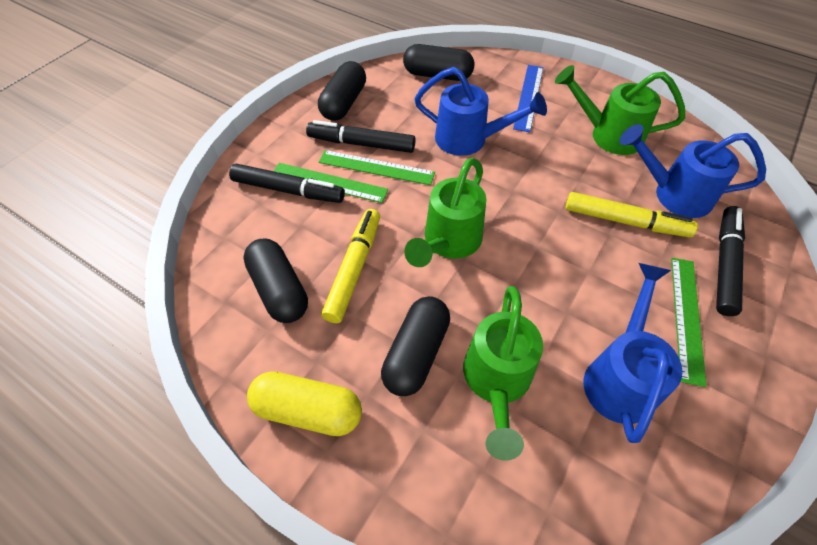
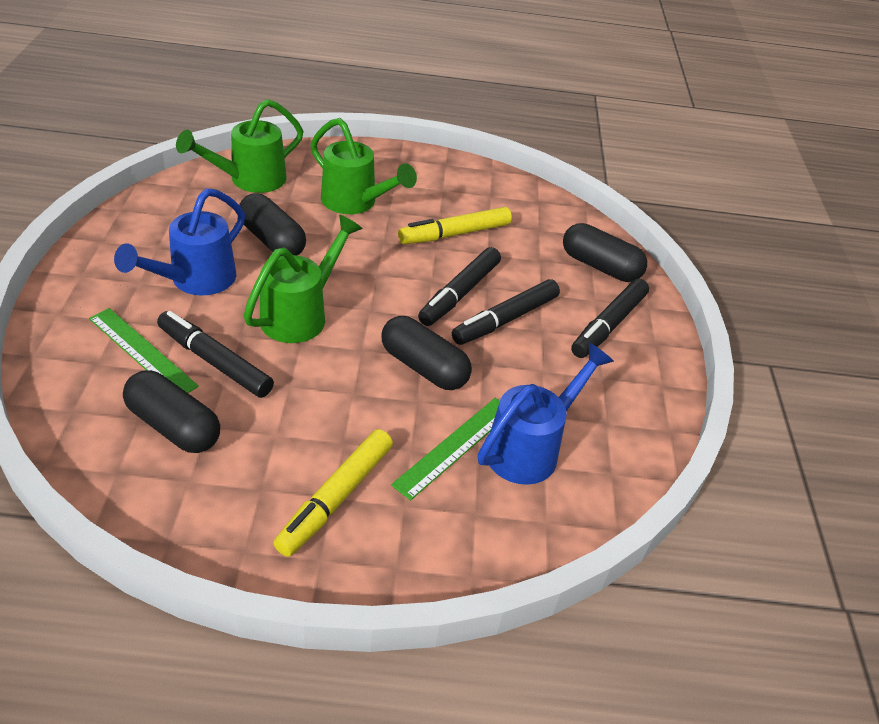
black marker: [229,164,345,203] [306,120,416,153] [716,206,745,316] = 3 -> [157,311,274,398] [418,247,501,326] [452,279,560,345] [571,279,649,358] = 4
blue ruler: [513,65,543,132] = 1 -> none = 0
blue watering can: [414,67,547,156] [583,263,683,443] [620,124,766,218] = 3 -> [114,188,245,295] [478,343,614,485] = 2
green ruler: [274,163,388,203] [319,150,435,185] [671,258,707,387] = 3 -> [89,308,199,393] [391,398,500,501] = 2
yellow capsule: [247,371,362,436] = 1 -> none = 0

